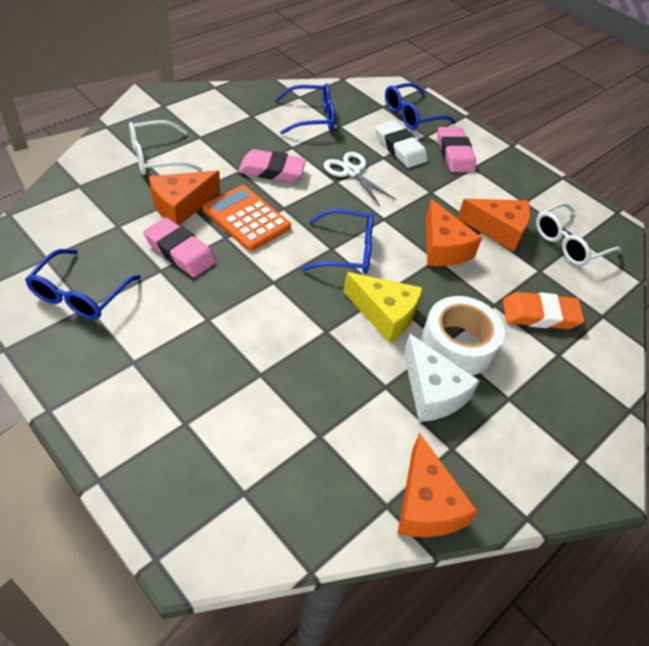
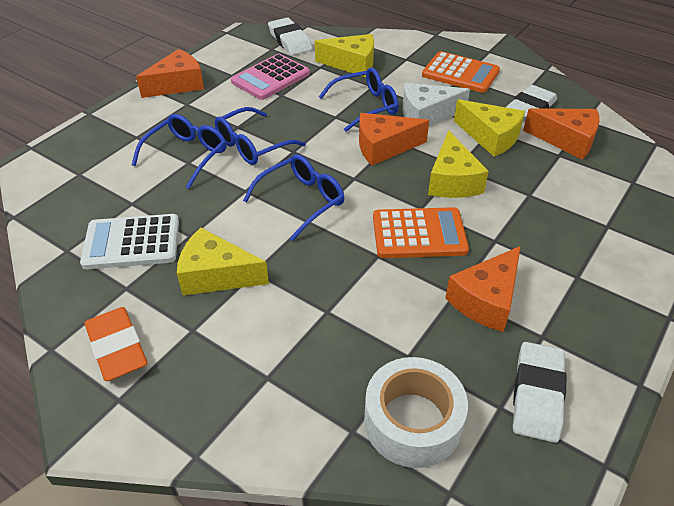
orange calculator: [203,185,291,251] = 1 -> [373,207,469,258] [422,51,500,93] = 2
pink calculator: none = 0 -> [231,54,310,100] = 1
pink eraser: [143,217,217,277] [238,149,306,182] [438,127,476,173] = 3 -> none = 0
white calculator: none = 0 -> [80,214,179,269] = 1
white eraser: [375,120,428,168] = 1 -> [268,17,313,55] [506,85,557,121] [513,342,566,443] = 3
white glasses: [129,120,202,175] [536,203,622,266] = 2 -> none = 0
white scissors: [324,152,396,206] = 1 -> none = 0
yellow cheese: [343,272,423,343] = 1 -> [177,227,269,295] [315,34,374,77] [428,130,489,198] [454,99,525,157] = 4

